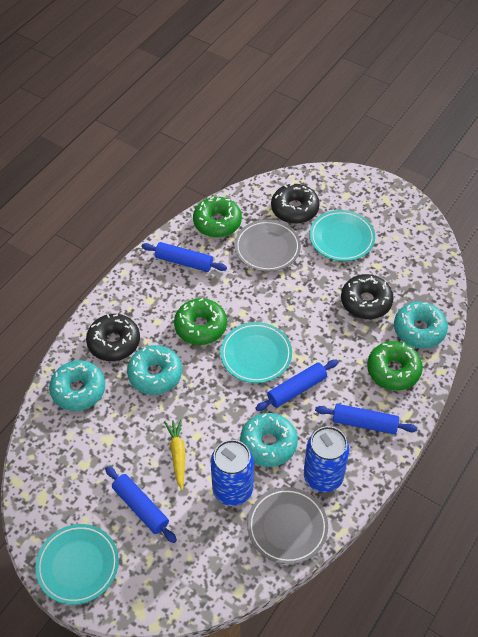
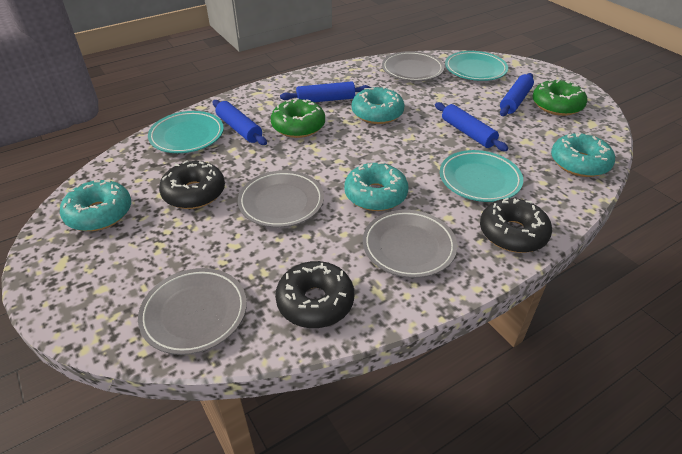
blue can: [211,440,254,506] [304,426,350,492] = 2 -> none = 0
green donut: [174,298,227,345] [193,197,242,237] [367,341,423,390] = 3 -> [271,98,325,138] [532,79,587,116] = 2
grey plate: [234,220,301,272] [247,487,328,564] = 2 -> [138,268,247,355] [238,170,324,228] [363,210,457,278] [382,51,444,81] = 4
yellow carrot: [164,419,186,490] = 1 -> none = 0

